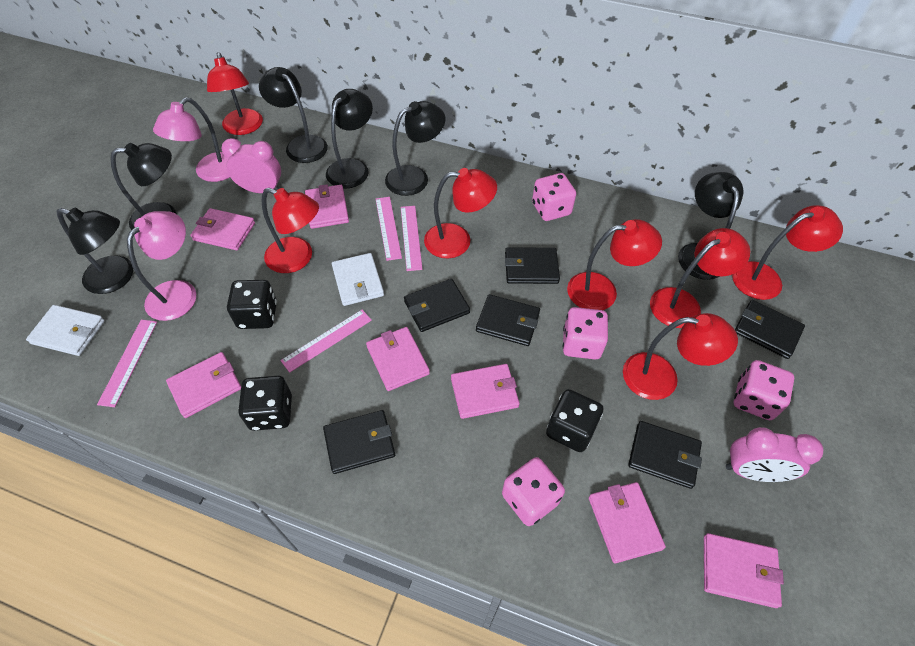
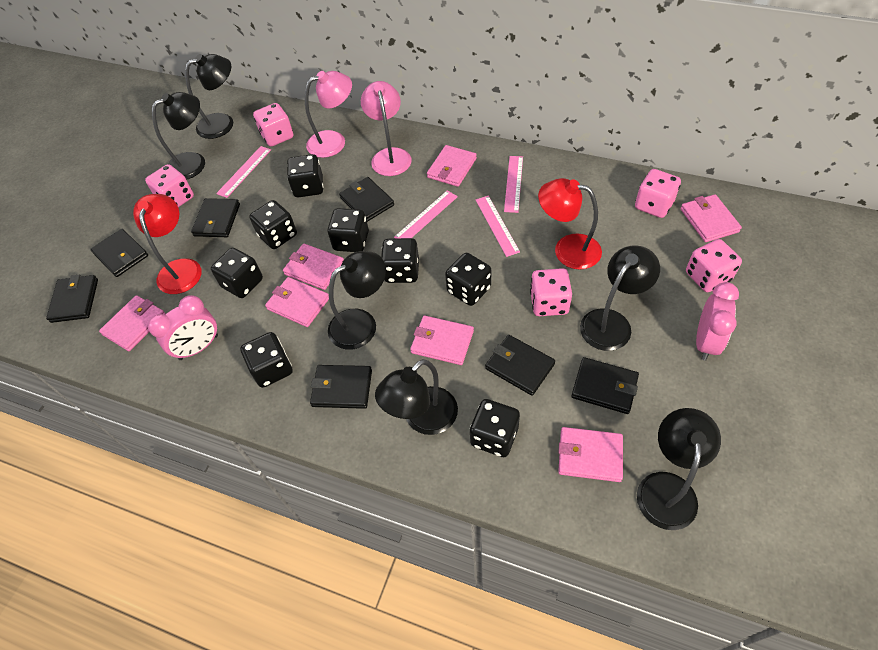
black dice: [227,280,277,329] [238,376,292,431] [546,389,603,452] = 3 -> [211,248,263,298] [240,332,293,388] [249,200,297,249] [287,154,323,197] [328,208,369,252] [381,238,419,283] [445,253,491,306] [470,399,520,457] = 8
black wallet: [323,410,395,474] [404,279,470,332] [476,294,540,346] [505,247,560,284] [628,421,702,489] [735,300,805,359] = 6 -> [46,275,98,323] [90,229,148,277] [191,198,240,237] [310,365,372,409] [339,177,394,222] [485,335,555,396] [571,357,639,414] = 7
pink dice: [502,457,565,526] [532,173,576,221] [563,307,608,360] [734,360,794,420] = 4 -> [145,164,194,207] [253,103,293,146] [530,268,572,316] [635,169,681,218] [686,239,742,292] = 5
red lamp: [207,52,263,135] [262,188,319,273] [424,168,497,258] [567,219,662,310] [623,313,738,400] [650,228,750,328] [732,205,843,300] = 7 -> [133,194,201,294] [538,178,602,270] = 2
white wallet: [26,305,105,356] [332,253,384,306] = 2 -> none = 0

